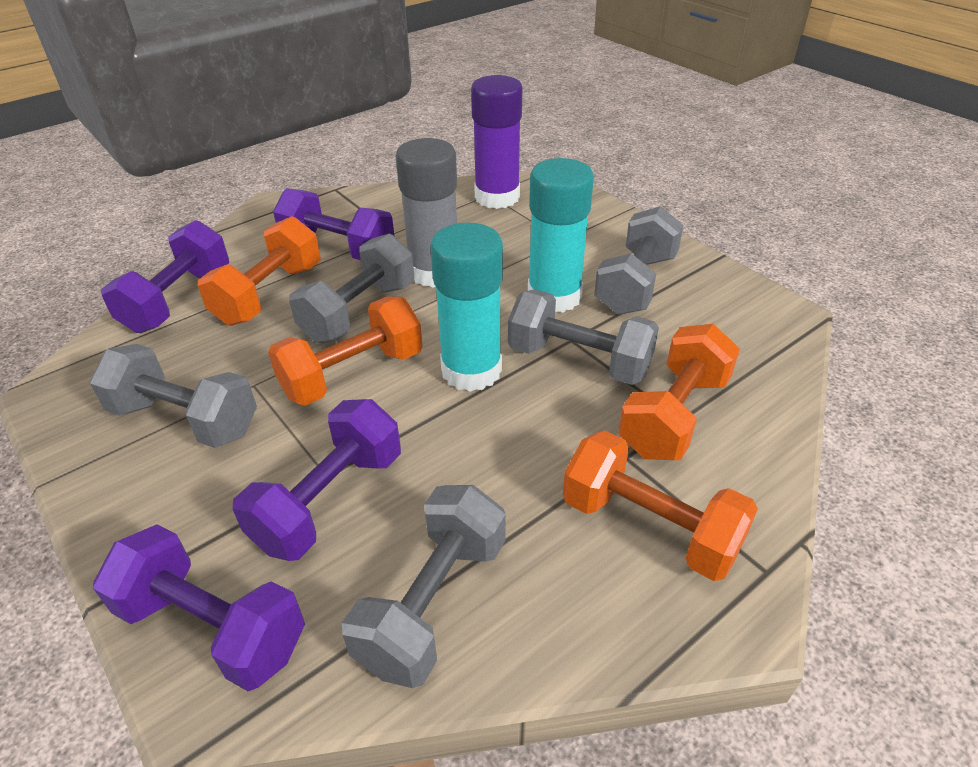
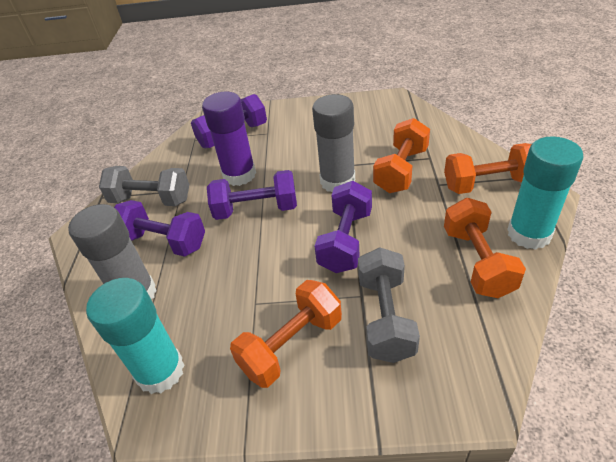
grey dumbbell: [90,344,257,448] [289,233,414,343] [342,485,506,688] [508,289,659,385] [594,206,684,315] = 5 -> [99,166,189,206] [358,247,420,363] = 2
grey glue stick: [396,138,457,288] = 1 -> [68,204,157,300] [312,94,355,192] = 2

